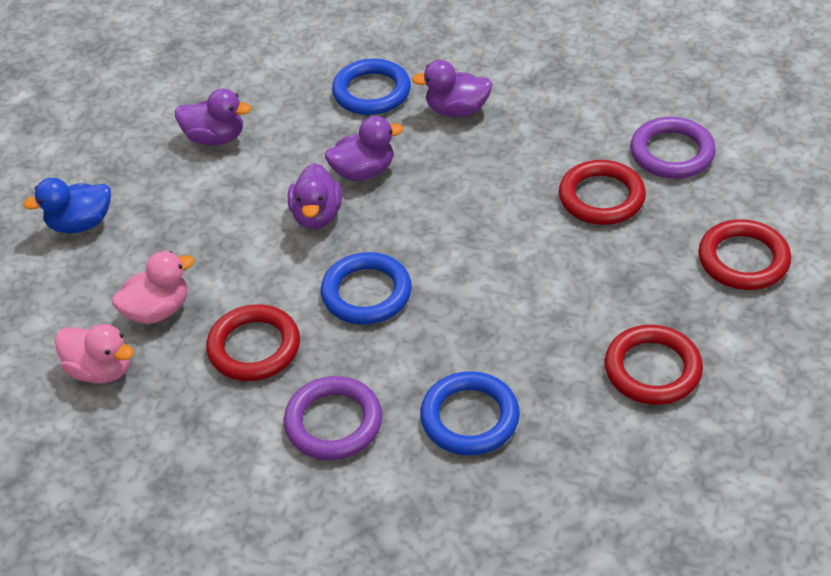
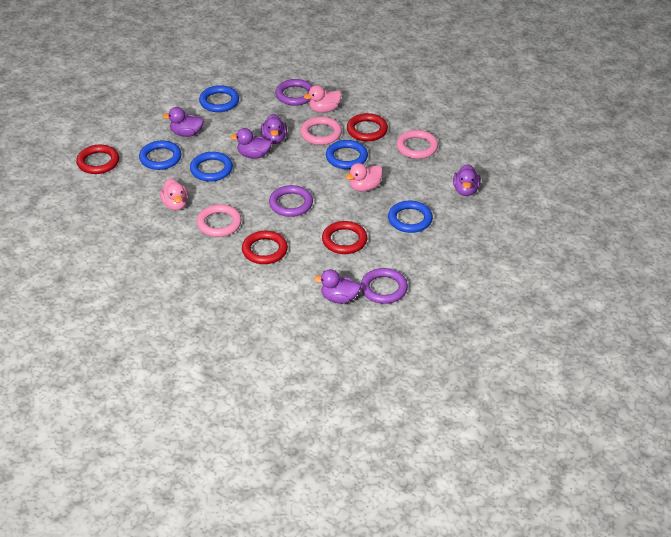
blue duck: [23,178,111,234] = 1 -> none = 0
blue ring: [321,252,412,325] [332,59,411,115] [420,371,520,455] = 3 -> [139,140,182,170] [190,152,233,182] [199,85,239,112] [326,140,368,169] [388,201,433,233] = 5
pink duck: [55,324,134,384] [112,251,194,324] = 2 -> [160,178,188,210] [304,85,342,113] [346,163,383,192] = 3
pink ring: none = 0 -> [197,204,241,237] [300,117,342,145] [396,130,438,159] = 3
purple duck: [175,88,251,145] [288,163,342,229] [325,116,403,181] [412,60,493,117] = 4 -> [163,107,204,137] [230,128,272,159] [261,114,287,144] [314,269,361,304] [453,164,481,196] = 5
purple ring: [284,376,382,460] [630,117,716,179] = 2 -> [269,185,313,217] [275,79,313,106] [360,268,408,304] = 3

